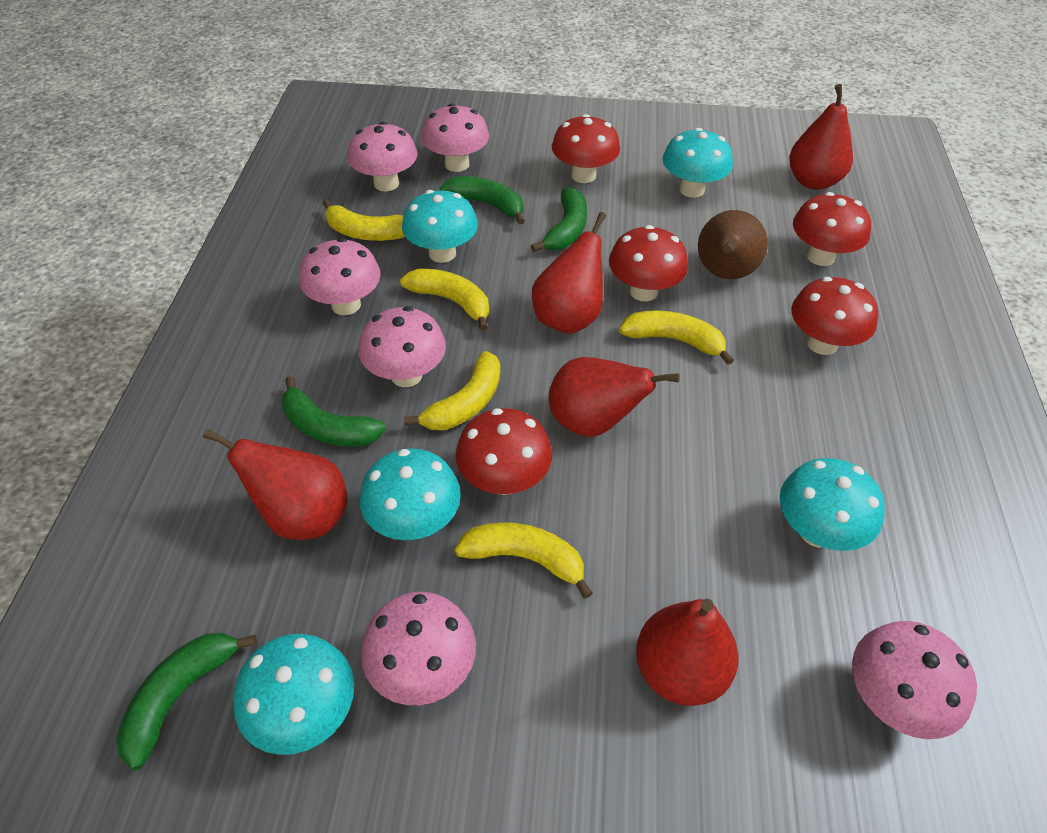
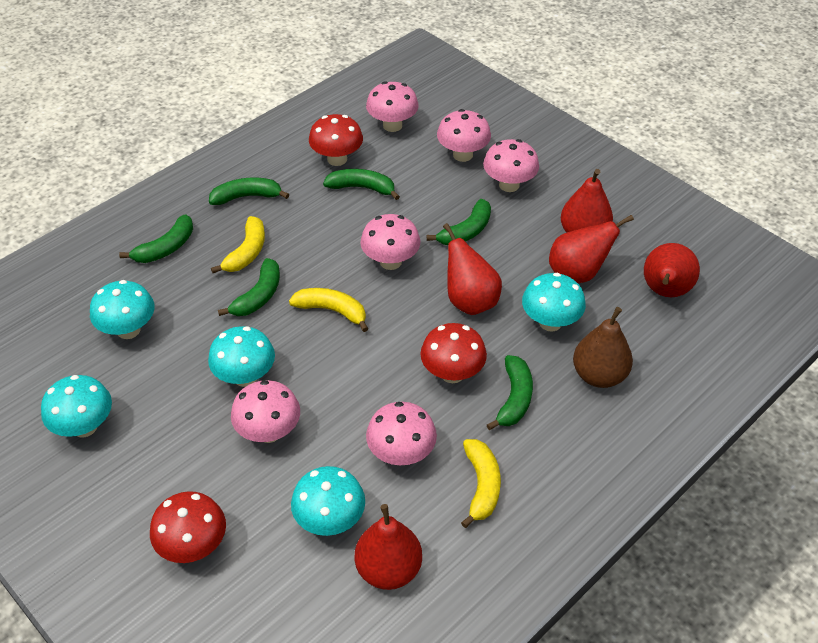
green banana: [116,633,257,770] [282,376,386,447] [440,176,525,225] [531,187,587,252] = 4 -> [119,214,193,263] [209,178,289,205] [218,258,280,316] [323,169,400,200] [427,199,491,245] [487,355,533,430] = 6
red mushroom: [456,408,552,495] [552,114,620,183] [609,225,688,302] [791,277,878,355] [793,192,871,266] = 5 -> [150,491,226,563] [309,114,363,166] [420,323,487,383] = 3
yellow banana: [323,200,405,241] [400,268,489,331] [404,351,500,431] [454,522,593,599] [619,310,734,365] = 5 -> [211,216,265,273] [289,288,368,332] [461,439,501,528] = 3

